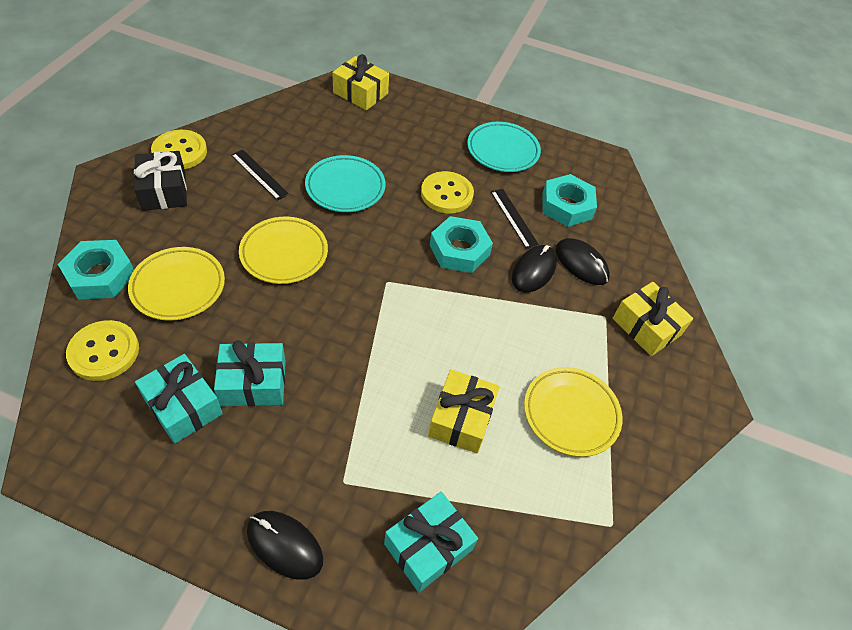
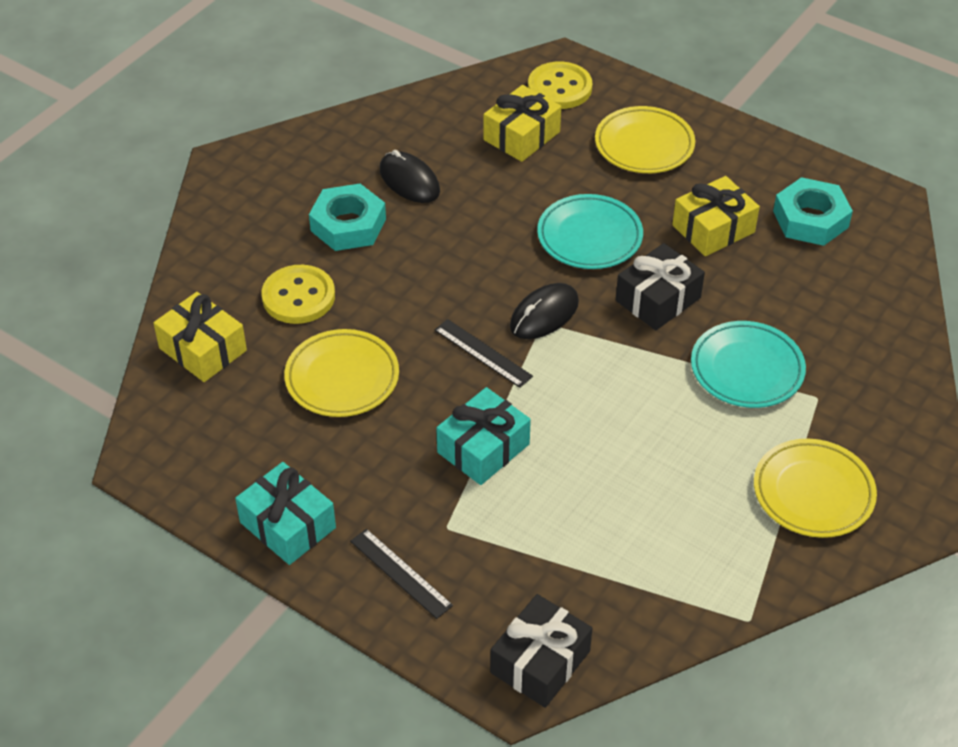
black gift: [134,151,187,211] = 1 -> [490,594,592,708] [616,243,705,330] = 2
black mouse: [247,511,323,580] [512,245,557,292] [555,238,610,285] = 3 -> [380,150,440,203] [510,283,579,339] = 2
turquoise gift: [135,354,223,444] [214,340,286,406] [384,492,478,592] = 3 -> [235,462,336,565] [436,387,531,485] = 2
turquoise nut: [58,240,134,300] [430,216,493,273] [542,174,597,227] = 3 -> [309,184,386,251] [773,177,853,246] = 2
yellow button: [66,320,139,381] [151,130,207,169] [421,171,474,213] = 3 -> [261,265,335,324] [528,62,592,109] = 2

